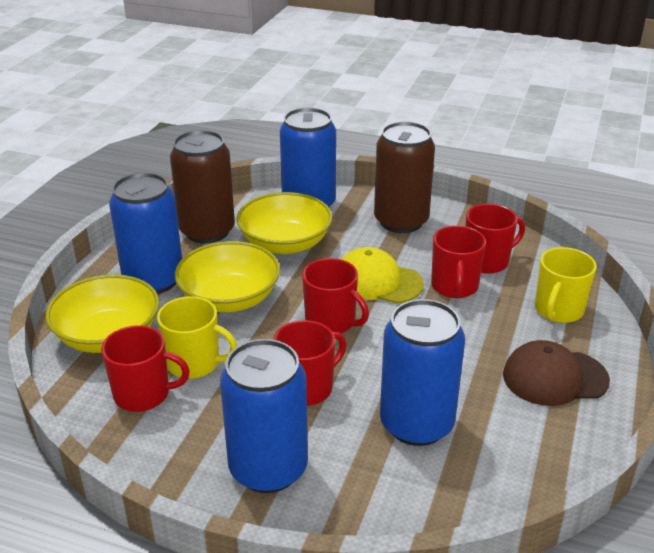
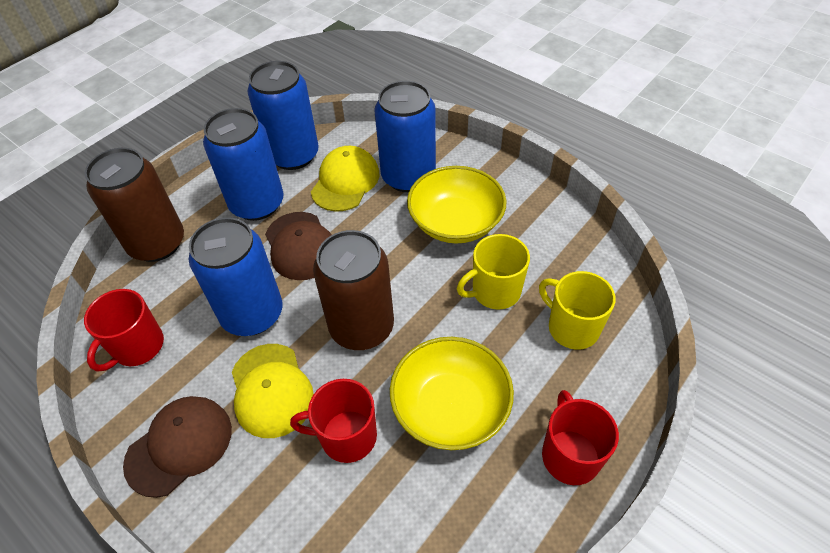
brown cap: [503,340,610,406] = 1 -> [123,396,232,498] [265,212,332,280] = 2
red mug: [101,325,190,412] [273,320,346,406] [302,258,369,333] [431,226,486,298] [466,204,525,274] = 5 -> [84,289,164,372] [290,379,377,463] [542,390,619,485] = 3
yellow bowl: [46,274,159,353] [175,241,280,312] [236,192,332,254] = 3 -> [390,337,514,450] [407,166,506,244] = 2
yellow cap: [342,247,424,304] = 1 -> [232,344,314,438] [311,146,379,212] = 2

